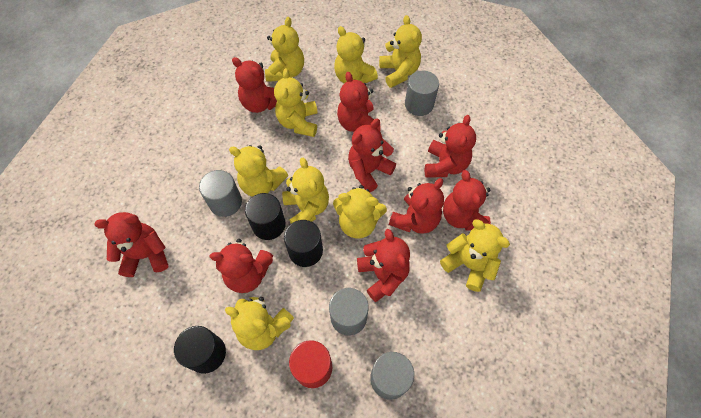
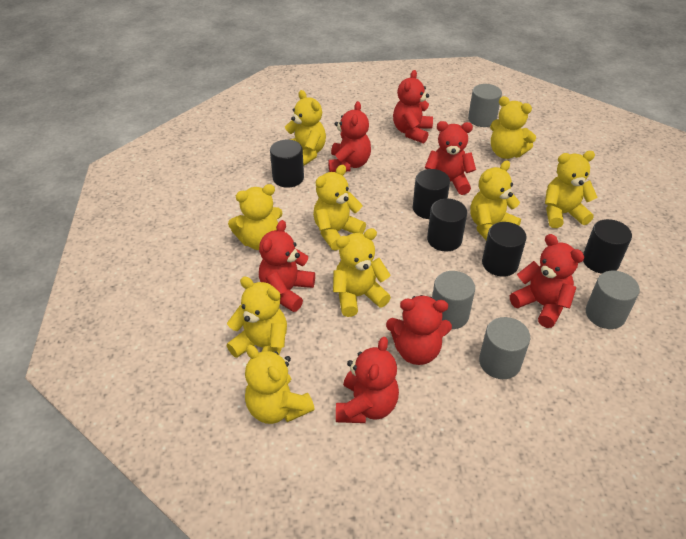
black cylinder: [174,326,226,374] [245,193,286,240] [284,220,323,267] = 3 -> [270,140,304,188] [413,169,450,219] [427,199,467,251] [482,222,527,277] [583,219,632,274] = 5
red cylinder: [289,340,332,388] = 1 -> none = 0
red teddy bear: [94,212,168,277] [209,239,273,293] [232,57,277,113] [337,72,380,132] [348,119,396,192] [357,229,410,302] [389,178,444,234] [425,115,476,177] [443,170,491,231] = 9 -> [259,220,315,312] [328,101,371,172] [336,337,399,423] [386,295,452,365] [393,70,433,143] [424,121,476,195] [510,234,584,328] = 7

